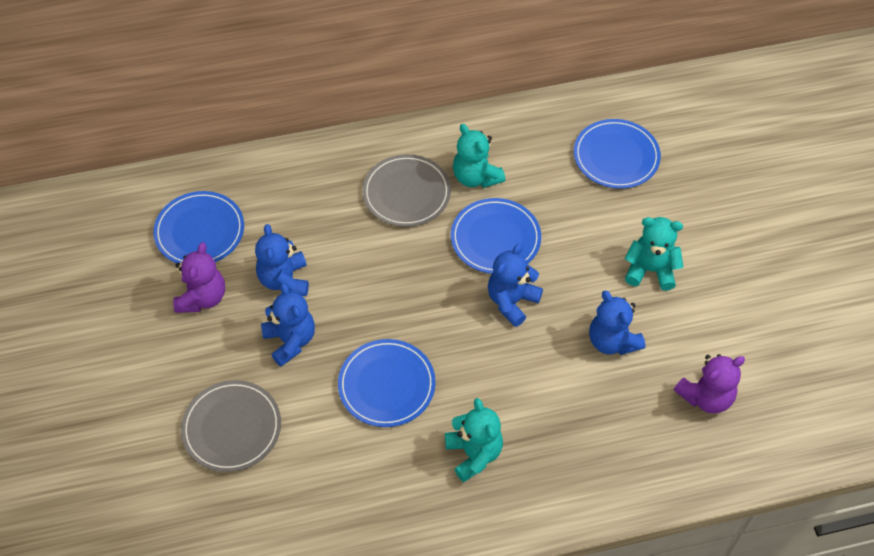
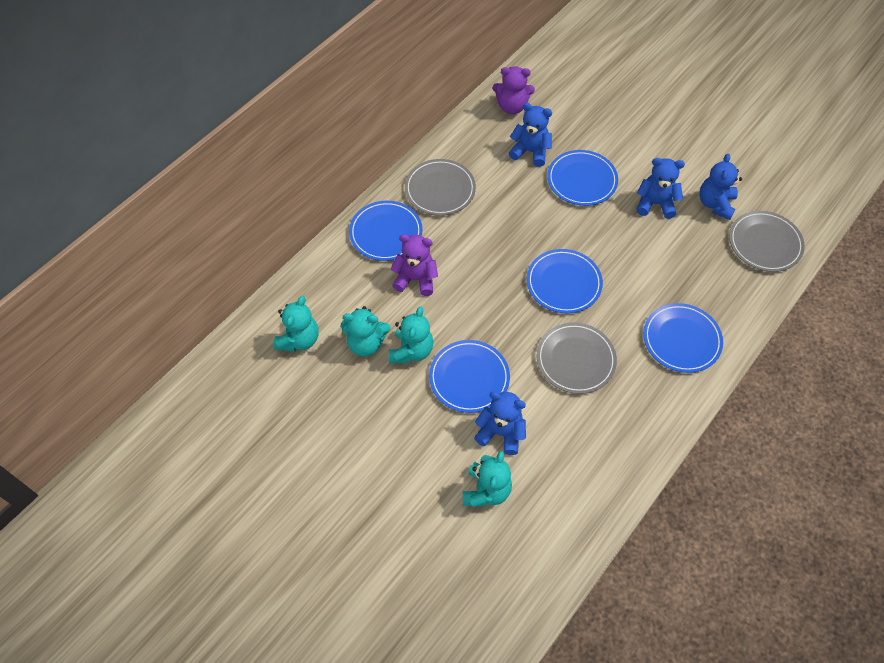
blue plate: [153,191,244,263] [338,339,436,427] [451,198,541,274] [574,119,661,189] = 4 -> [349,201,422,261] [429,340,510,413] [527,249,603,313] [547,150,618,206] [643,303,723,373] = 5
grey plate: [181,380,281,472] [362,154,451,227] = 2 -> [405,159,476,216] [537,322,617,394] [729,211,805,272] = 3
turquoise teddy bear: [445,398,503,482] [453,124,505,188] [625,217,683,291] = 3 -> [273,296,318,352] [341,306,390,357] [389,306,433,363] [463,451,512,507] = 4

